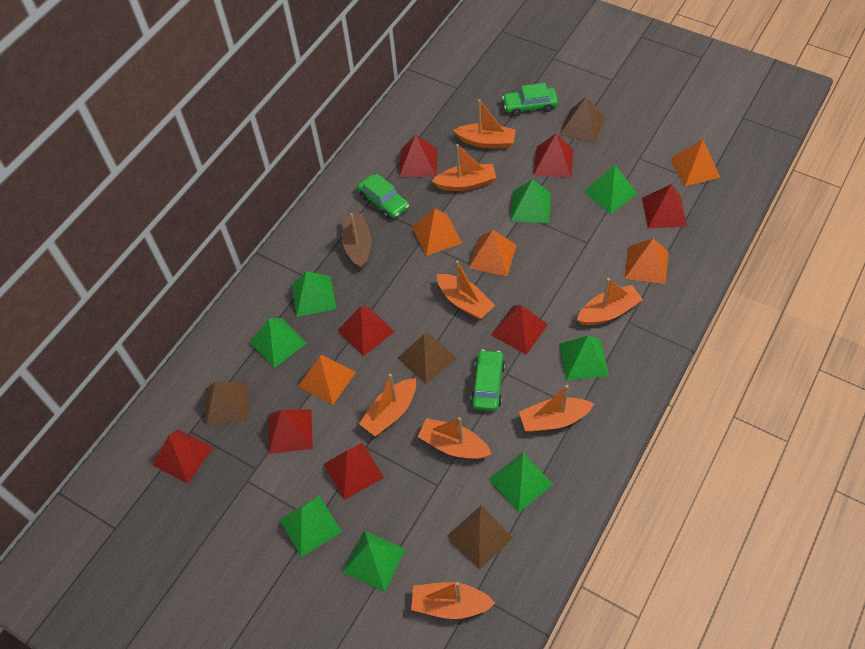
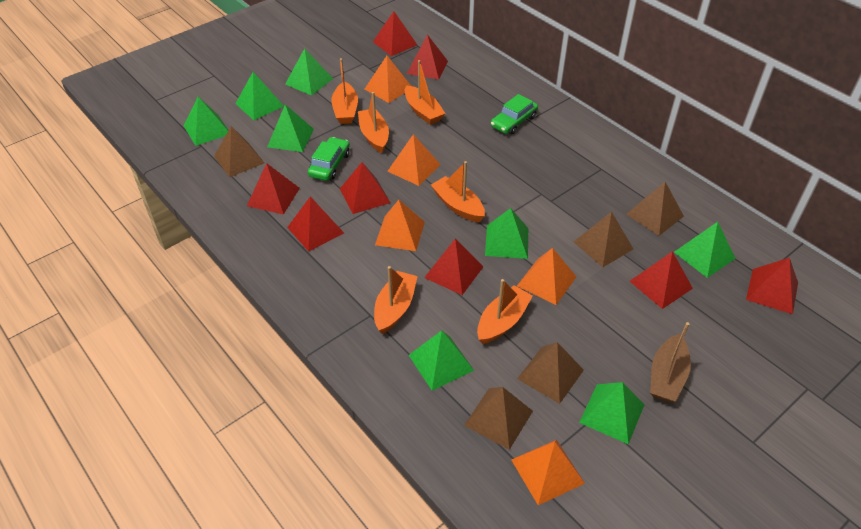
brown pyramid: [205,382,249,427] [398,333,456,384] [447,506,513,569] [560,97,605,143] = 4 -> [214,126,264,177] [464,387,533,450] [517,342,584,404] [574,212,633,267] [626,182,684,236] = 5
green car: [357,174,409,219] [471,350,505,411] [502,83,558,116] = 3 -> [308,137,350,181] [491,94,538,135] = 2
orange boat: [359,374,416,436] [411,582,495,619] [417,417,492,459] [432,144,496,191] [437,260,495,319] [454,99,516,148] [519,385,594,432] [577,278,643,325] = 8 -> [331,58,358,124] [358,92,389,153] [374,266,418,334] [405,60,446,125] [431,161,485,222] [477,279,533,344] = 6

